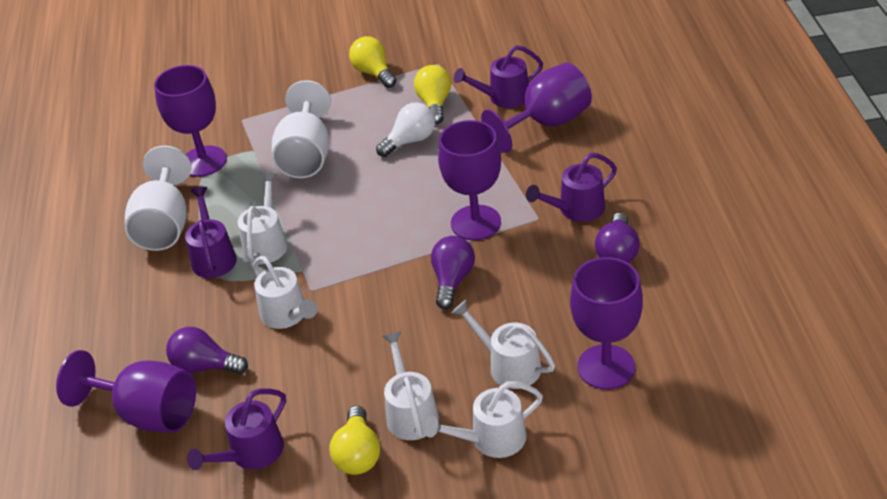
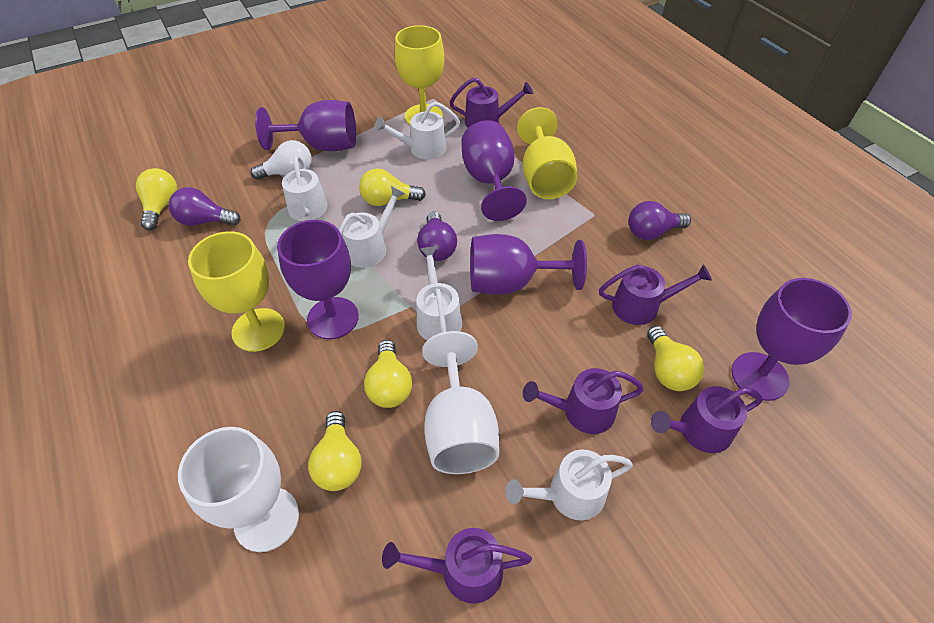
purple watering can: [185,187,237,278] [187,388,286,470] [454,45,543,108] [526,153,617,222] = 4 -> [382,528,532,604] [450,78,533,128] [523,368,644,434] [599,265,712,325] [651,386,762,453] = 5
yellow goblet: none = 0 -> [188,231,285,352] [395,25,444,125] [517,107,578,199] = 3
yellow light bulb: [330,406,380,475] [349,36,396,88] [414,65,451,124] = 3 -> [136,168,177,230] [308,411,362,491] [359,168,426,206] [364,340,412,408] [647,326,704,391] = 5

